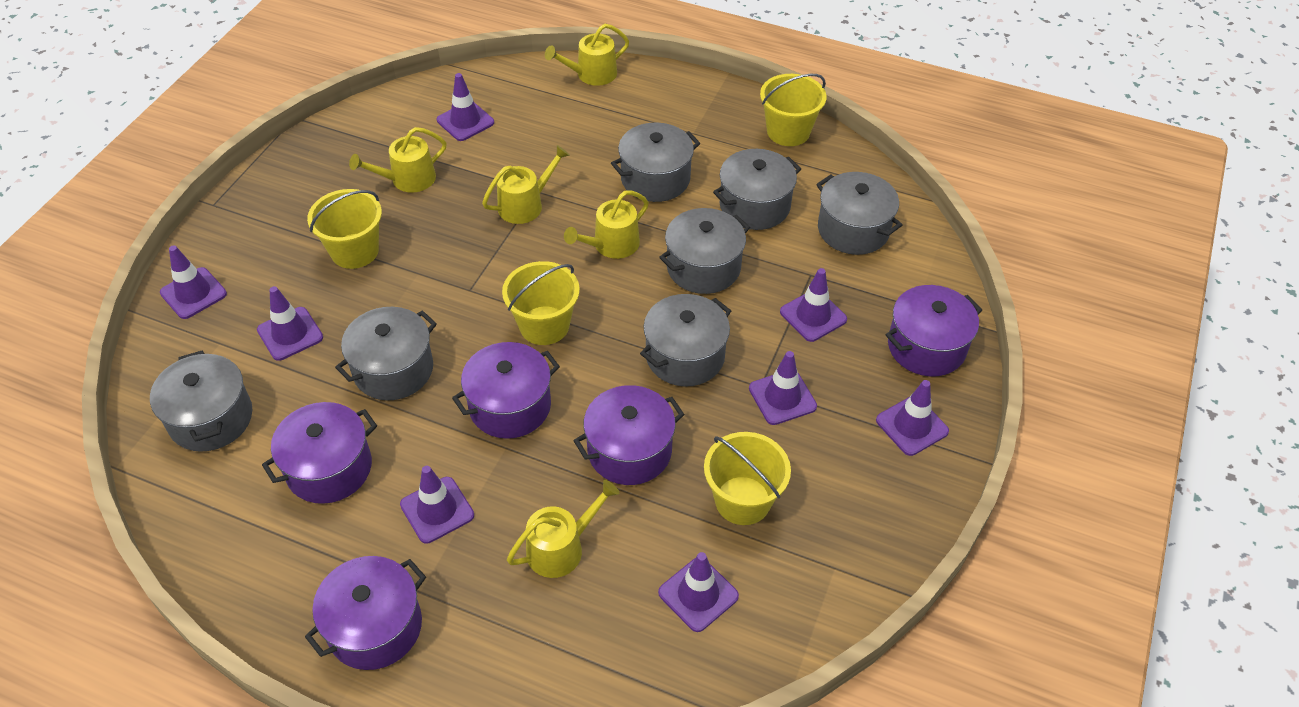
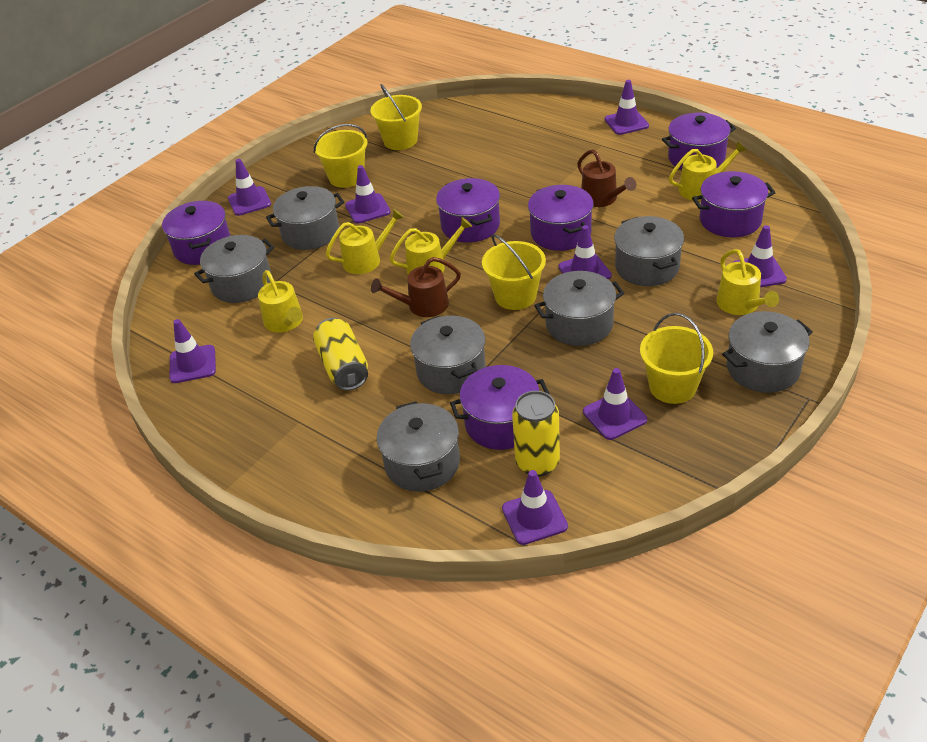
brown watering can: none = 0 -> [371,257,461,317] [577,149,636,207] = 2
purple pot: [262,402,377,504] [305,556,426,670] [452,342,560,439] [574,385,685,485] [886,285,982,376] = 5 -> [162,201,231,265] [436,178,500,243] [450,365,550,450] [528,185,594,251] [662,113,736,170] [692,171,776,237] = 6
yellow can: none = 0 -> [313,318,368,390] [512,391,560,476] = 2

